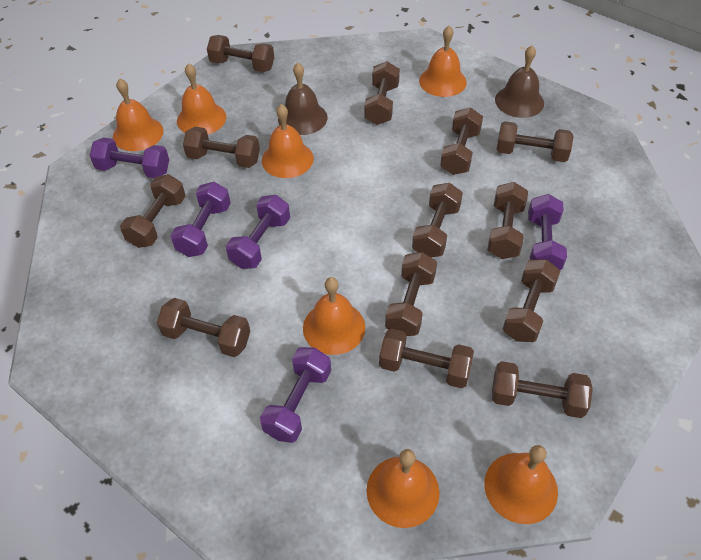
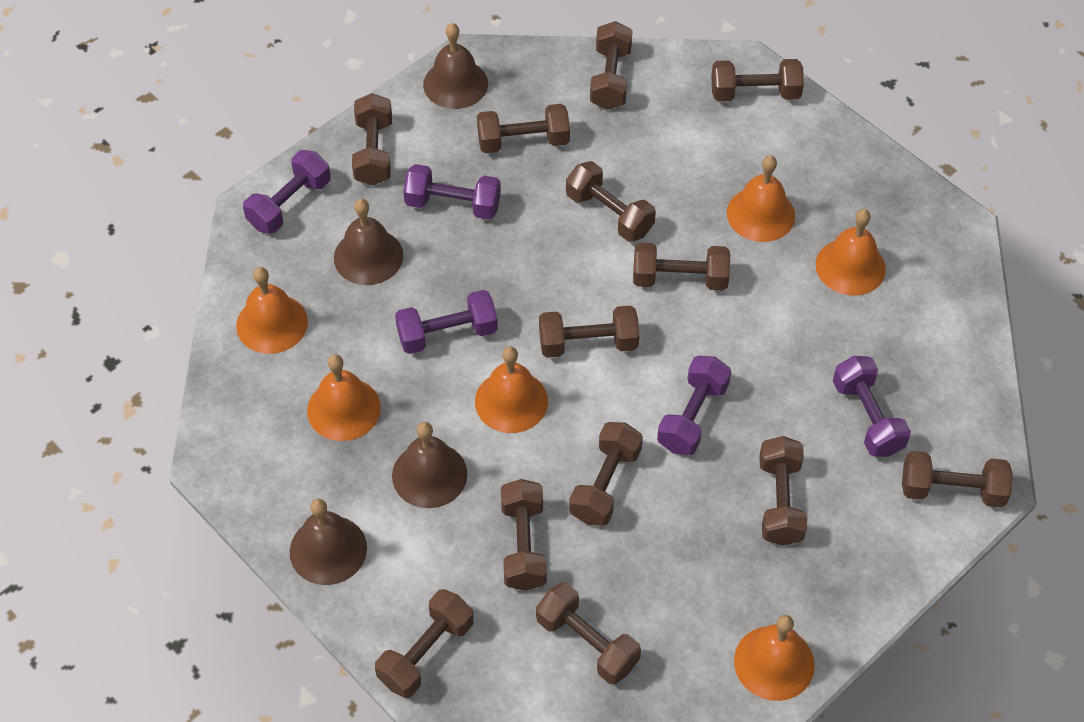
brown bell: [278,63,327,135] [495,46,544,118] = 2 -> [290,499,367,585] [334,199,403,285] [392,422,468,508] [423,23,488,109] = 4
orange bell: [113,78,164,151] [177,63,226,134] [262,104,314,178] [303,277,365,355] [367,449,440,528] [419,26,467,97] [484,445,558,524] = 7 -> [236,267,308,354] [307,354,381,441] [475,346,548,433] [727,156,795,242] [734,615,815,701] [816,209,886,296] = 6

